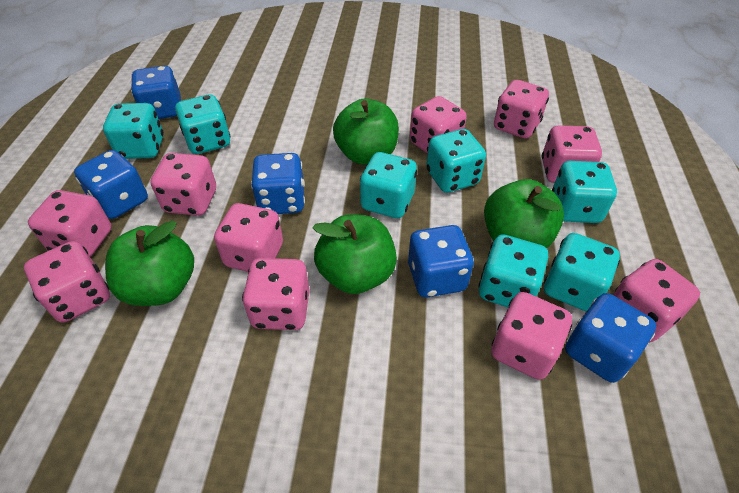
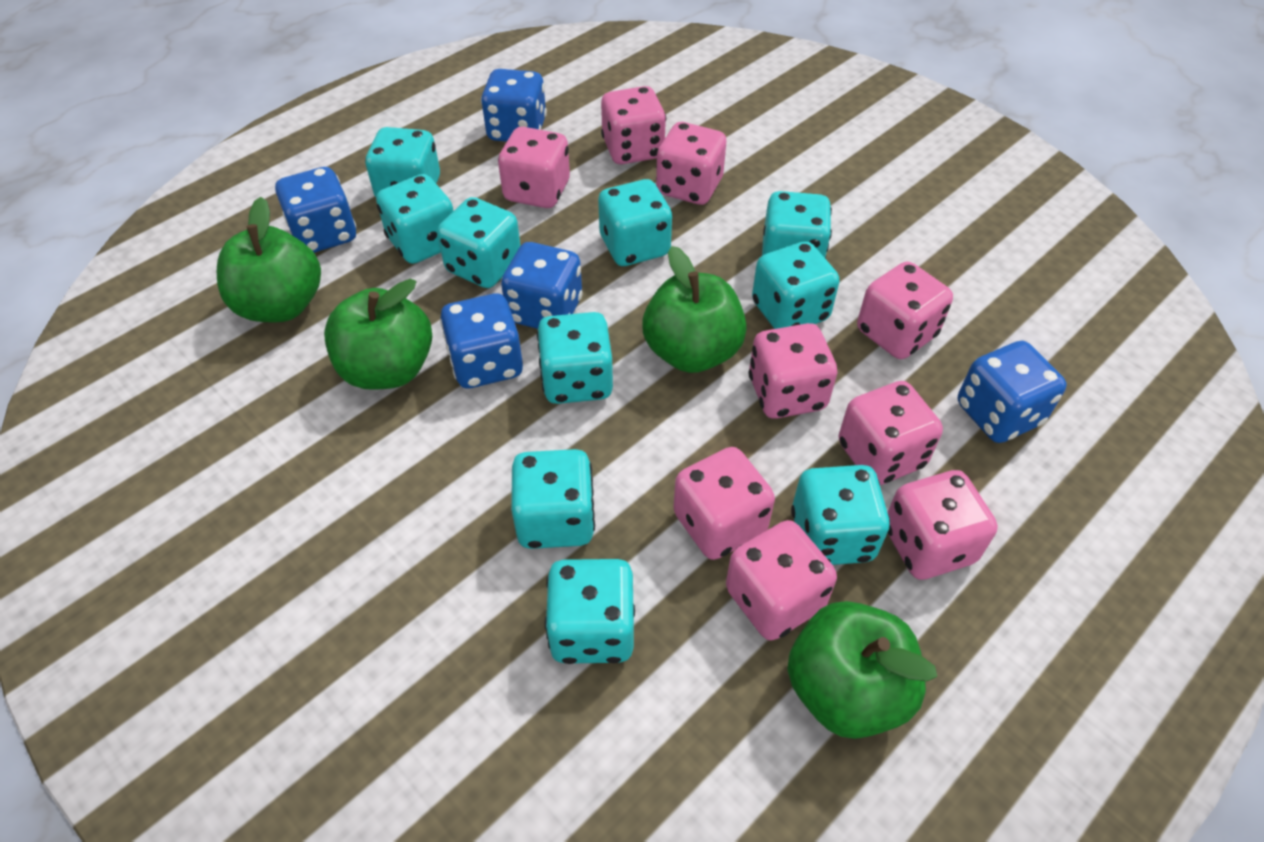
pink dice: [24,241,110,323] [28,190,112,257] [151,153,216,216] [214,203,283,272] [242,258,310,330] [410,96,467,154] [491,292,572,380] [494,80,549,139] [542,125,602,183] [613,259,700,343] = 10 -> [498,127,570,208] [601,86,666,164] [656,122,727,205] [673,447,775,560] [726,520,837,641] [749,323,837,419] [839,381,943,485] [857,261,953,359] [887,470,998,580] = 9
turquoise dice: [103,103,164,159] [175,94,231,154] [360,152,417,218] [426,129,486,193] [478,234,548,308] [544,233,620,311] [552,161,617,223] = 7 -> [365,127,440,197] [376,174,454,264] [437,197,521,288] [511,449,595,549] [537,312,613,404] [545,559,635,664] [598,179,672,266] [752,241,839,329] [762,191,832,259] [791,465,890,565] = 10

